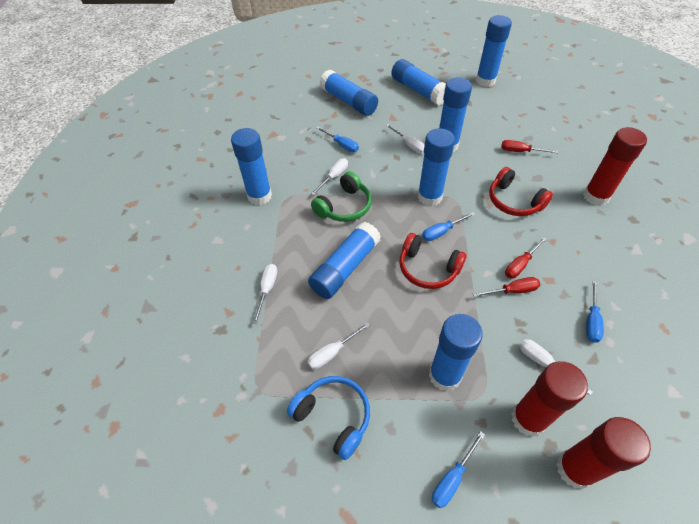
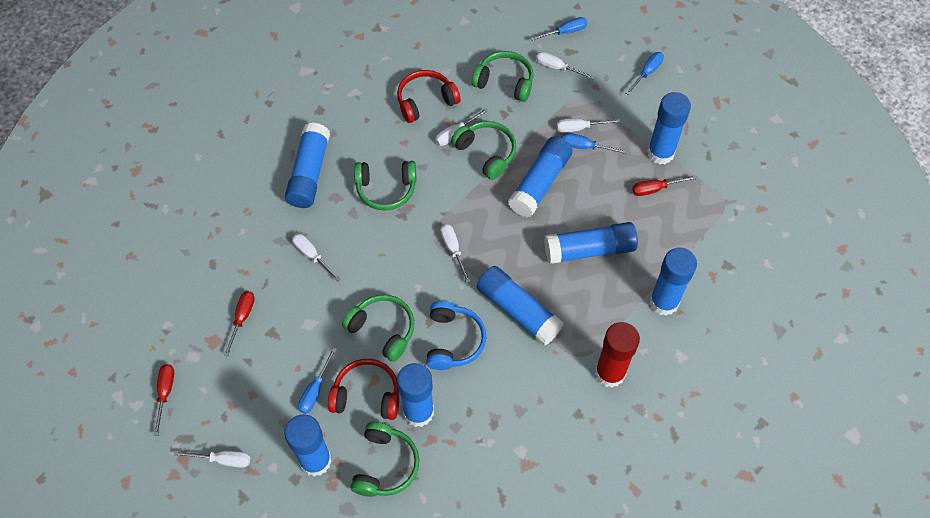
green headphones: [311,172,372,222] = 1 -> [342,295,414,362] [350,422,420,497] [354,161,416,211] [451,121,516,180] [472,51,533,102] = 5
red glue stick: [511,361,588,437] [556,417,651,489] [583,127,647,206] = 3 -> [595,322,640,388] = 1
white screwdriver: [253,264,277,324] [307,322,370,370] [311,158,348,195] [386,124,425,154] [520,339,593,395] = 5 -> [174,451,250,468] [292,234,341,281] [435,108,488,146] [440,224,471,283] [536,52,594,79] [556,118,620,133] = 6

